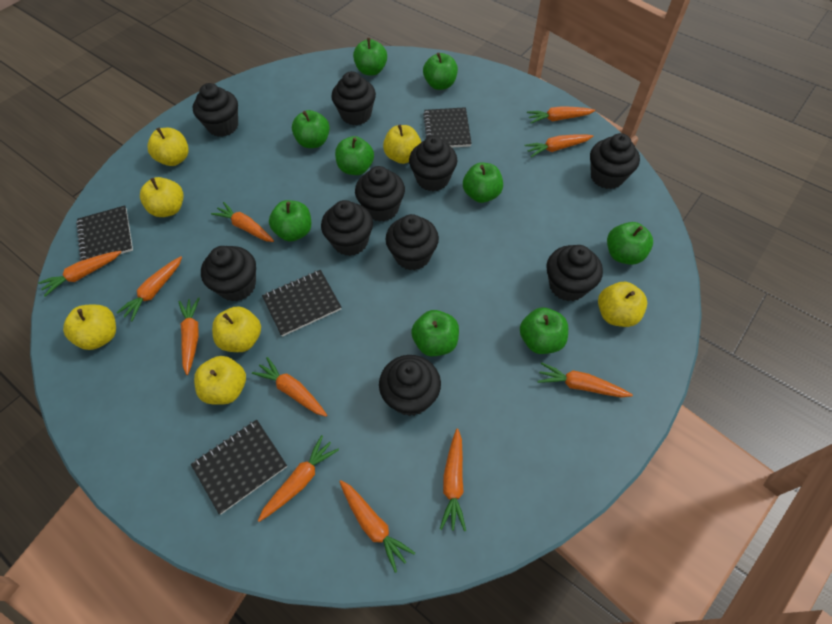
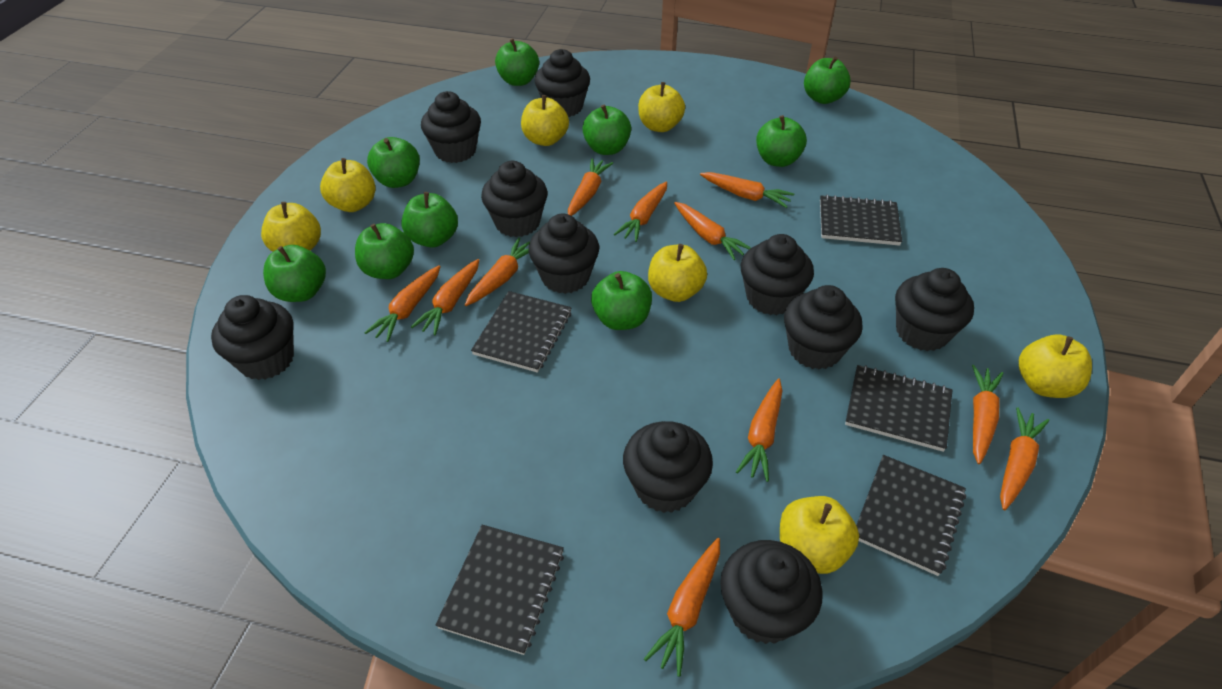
black notebook: [76,205,133,261] [191,420,287,514] [262,270,341,337] [423,107,472,148] = 4 -> [435,525,564,655] [471,291,572,373] [820,195,903,246] [845,365,952,452] [856,455,966,576] = 5

